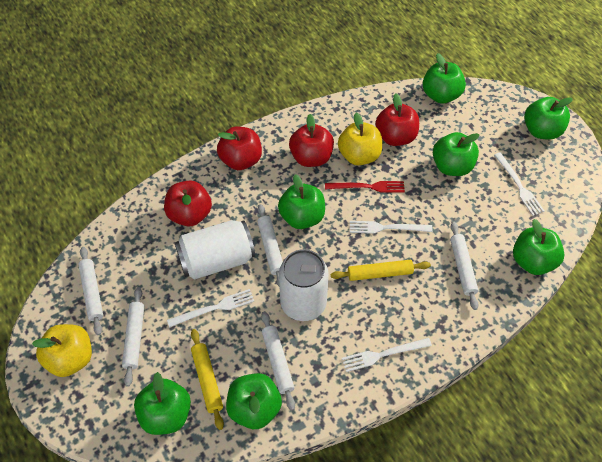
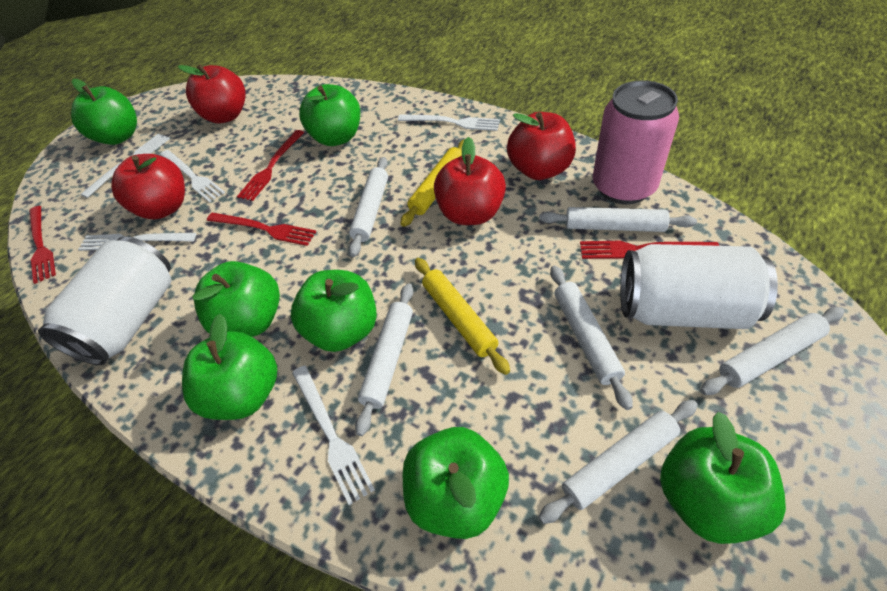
pink can: none = 0 -> [593,80,679,204] = 1
red fork: [325,181,405,193] = 1 -> [29,206,56,284] [207,213,316,246] [237,130,304,201] [580,241,719,259] = 4
white fork: [167,289,254,328] [342,338,432,372] [350,221,433,234] [494,153,545,216] = 4 -> [78,233,196,251] [80,134,170,198] [160,150,225,202] [292,365,375,505] [398,114,500,131] = 5
white rolling pin: [78,247,103,335] [122,287,144,386] [257,204,283,286] [261,311,295,411] [450,222,479,310] = 5 -> [349,157,388,257] [355,283,414,436] [538,400,698,524] [539,207,697,232] [550,266,633,410] [700,307,845,395] = 6
yellow apple: [32,324,92,377] [338,112,382,165] = 2 -> none = 0

